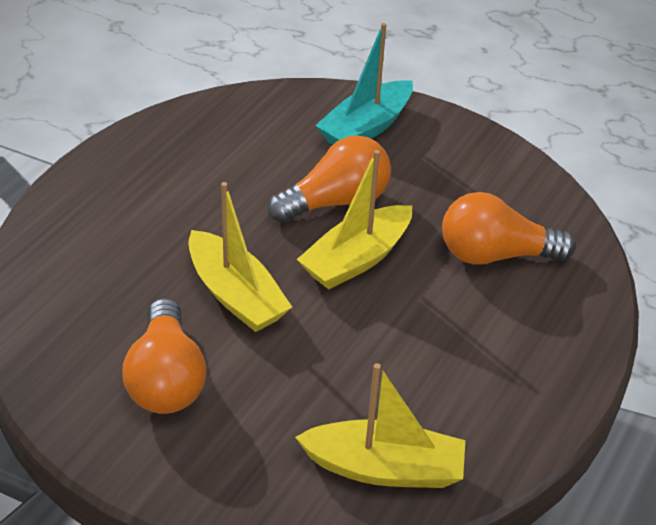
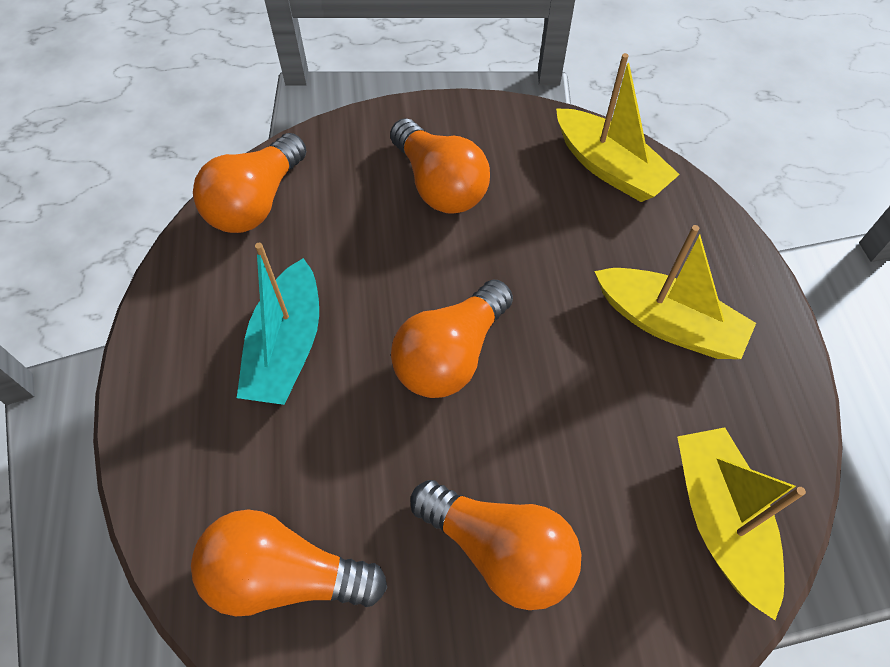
orange light bulb: [122,298,206,414] [268,135,391,223] [442,192,576,265] = 3 -> [191,509,387,616] [193,133,306,233] [390,118,490,214] [391,280,513,398] [410,480,581,610] = 5

